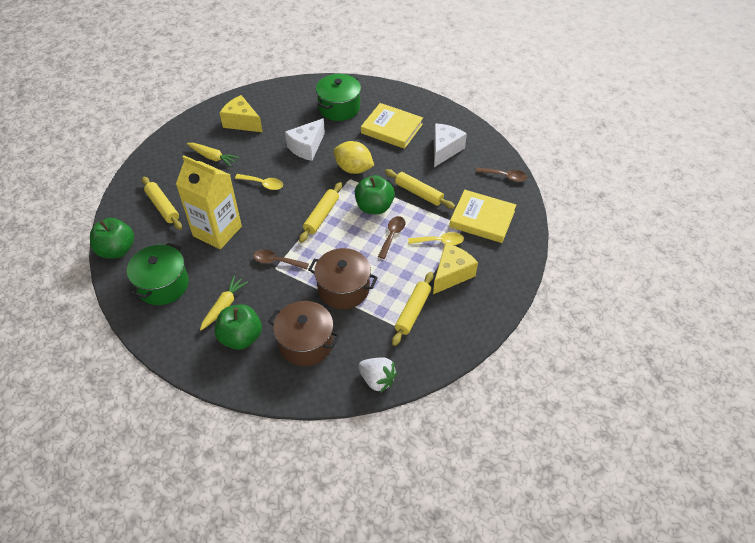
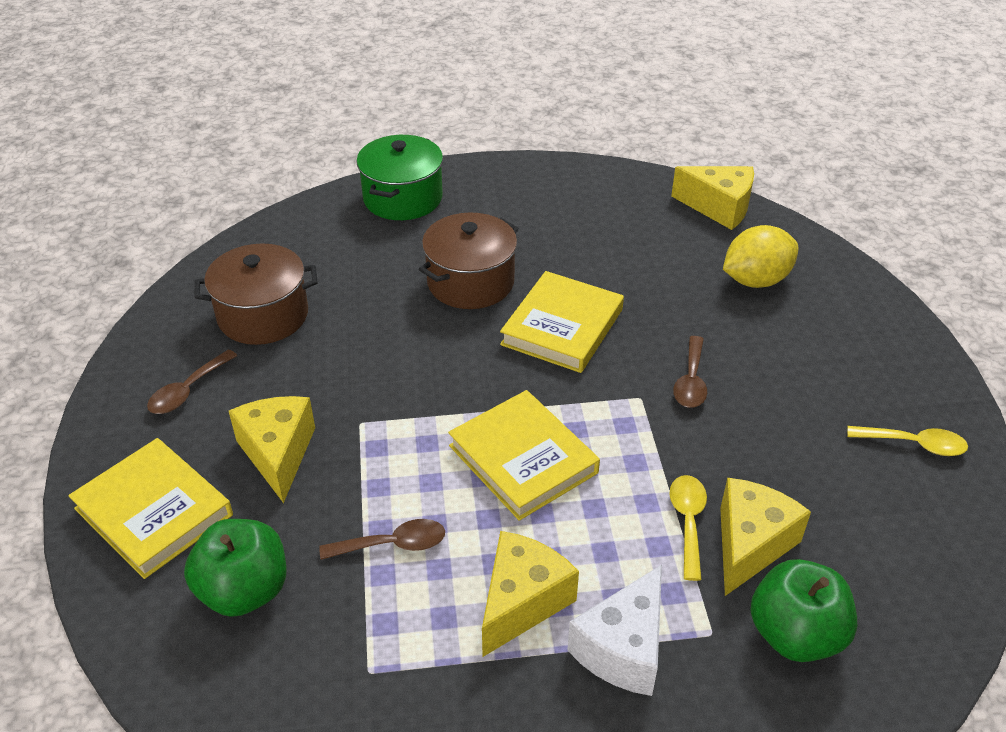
green apple: [90,218,134,258] [215,304,262,350] [355,175,395,214] = 3 -> [184,519,286,617] [750,559,857,662] = 2
green pot: [127,243,189,305] [316,74,361,121] = 2 -> [356,135,443,220] = 1
white cheese: [285,118,325,161] [434,123,467,167] = 2 -> [567,565,662,696] = 1
white strawberry: [358,357,397,393] = 1 -> none = 0
yellow book: [361,103,423,149] [449,190,516,243] = 2 -> [68,438,233,579] [448,390,600,521] [500,271,624,373] = 3
yellow carrot: [187,143,239,167] [200,276,248,330] = 2 -> none = 0
yellow carton: [176,155,242,249] = 1 -> none = 0
yellow cheese: [220,95,263,132] [433,243,478,294] = 2 -> [229,396,315,503] [482,531,579,657] [671,166,754,230] [720,478,811,596] = 4
yellow rolling pin: [142,177,182,230] [299,182,342,243] [385,169,455,209] [392,272,433,346] = 4 -> none = 0

